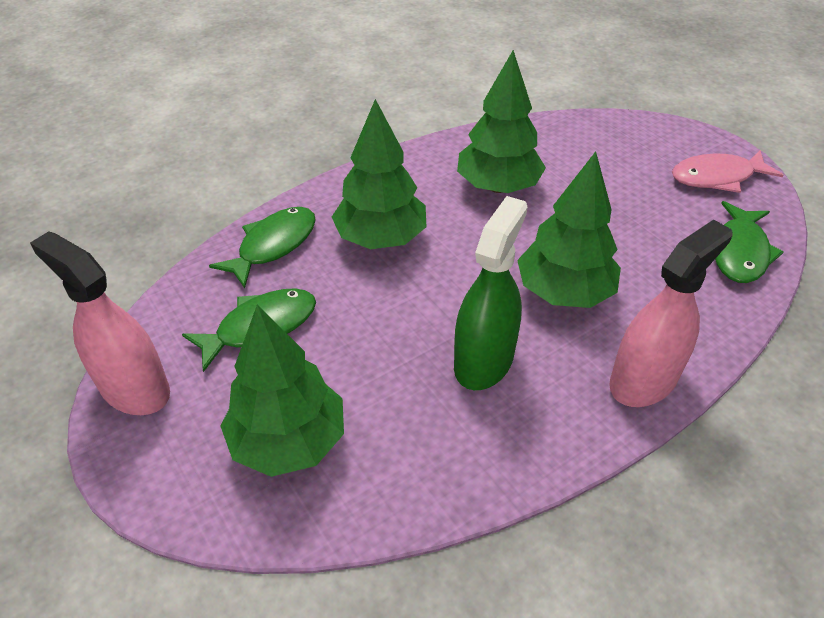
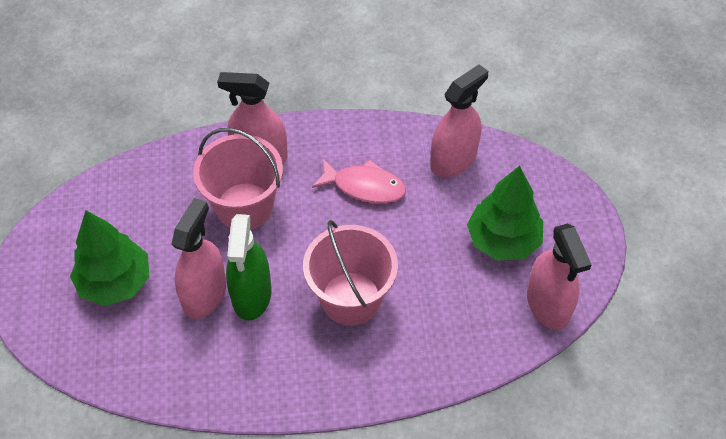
green fish: [182,288,316,372] [209,207,316,288] [715,201,783,283] = 3 -> none = 0
green tree: [221,305,344,477] [332,99,426,249] [457,50,546,193] [517,151,621,308] = 4 -> [70,210,149,306] [467,166,543,261] = 2
pink bucket: none = 0 -> [193,128,283,230] [303,220,398,326] = 2
pink spray bottle: [30,231,170,415] [609,220,732,407] = 2 -> [171,198,226,319] [217,72,288,163] [430,64,488,177] [527,223,592,330] = 4

